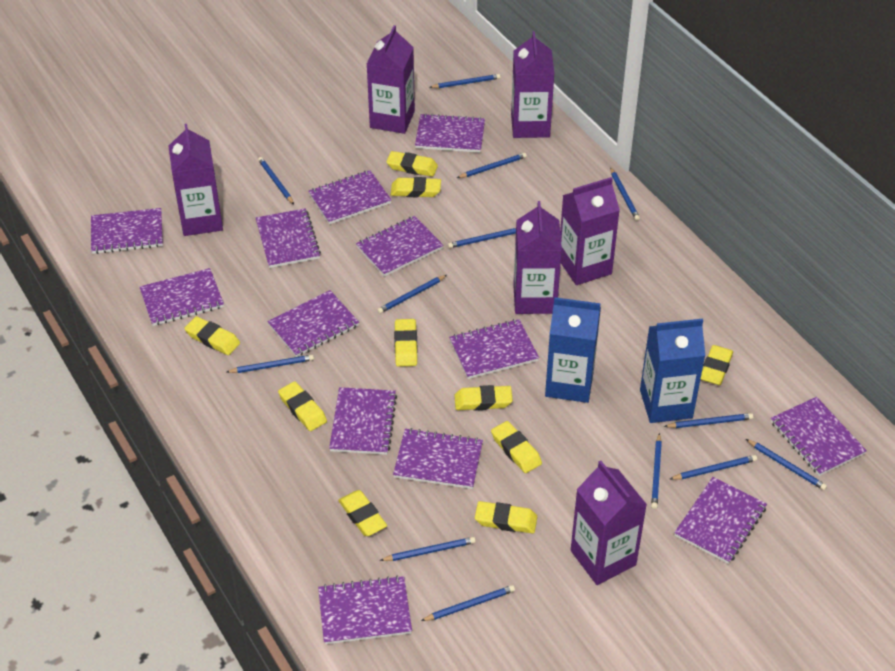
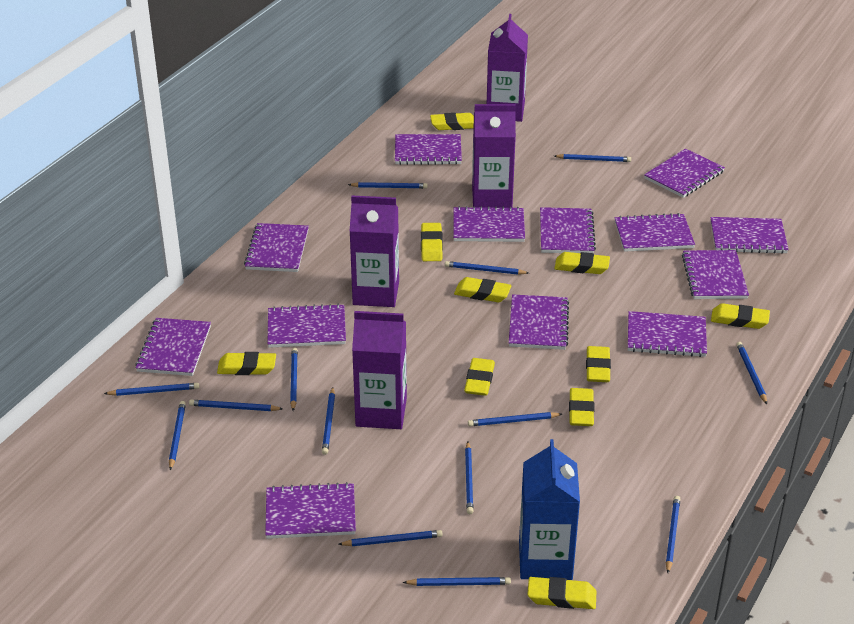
blue carton: [545,297,601,403] [640,318,705,423] = 2 -> [519,439,580,580] = 1
blue pencil: [227,355,314,373] [258,157,294,204] [377,275,447,314] [380,537,476,561] [421,585,515,621] [429,74,501,88] [448,228,516,248] [457,153,527,178] [610,167,640,221] [651,433,662,509] [664,413,753,428] [670,455,757,480] [746,439,827,490] = 13 -> [104,383,199,396] [169,401,186,470] [189,400,283,411] [290,347,298,411] [322,387,335,455] [338,530,443,546] [348,182,428,189] [403,577,511,586] [445,261,529,275] [465,442,474,514] [468,412,562,426] [554,154,631,162] [666,496,680,573] [736,342,767,404] = 14
purple carton: [168,124,223,236] [367,25,415,134] [511,31,554,138] [513,201,562,314] [560,177,620,285] [571,461,647,585] = 6 -> [350,196,399,307] [352,311,407,429] [472,104,516,208] [487,14,528,122] = 4

